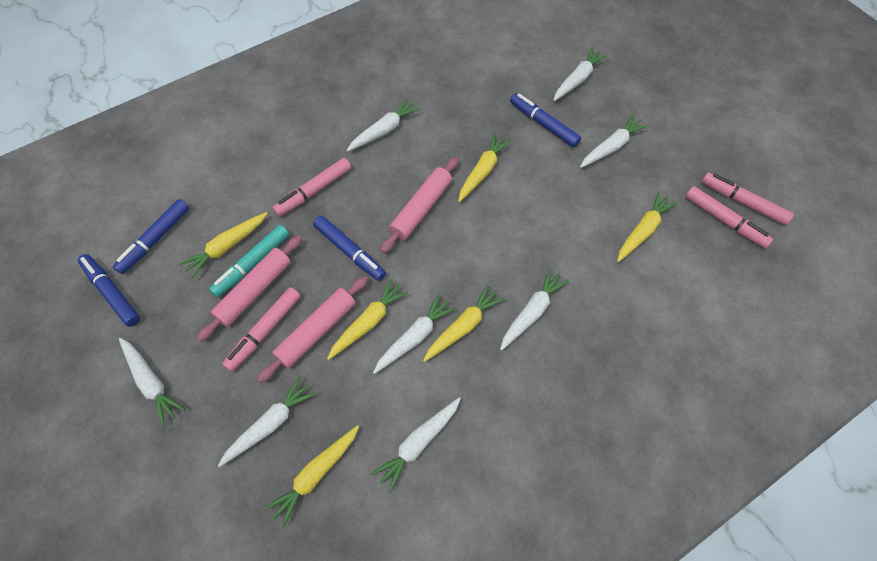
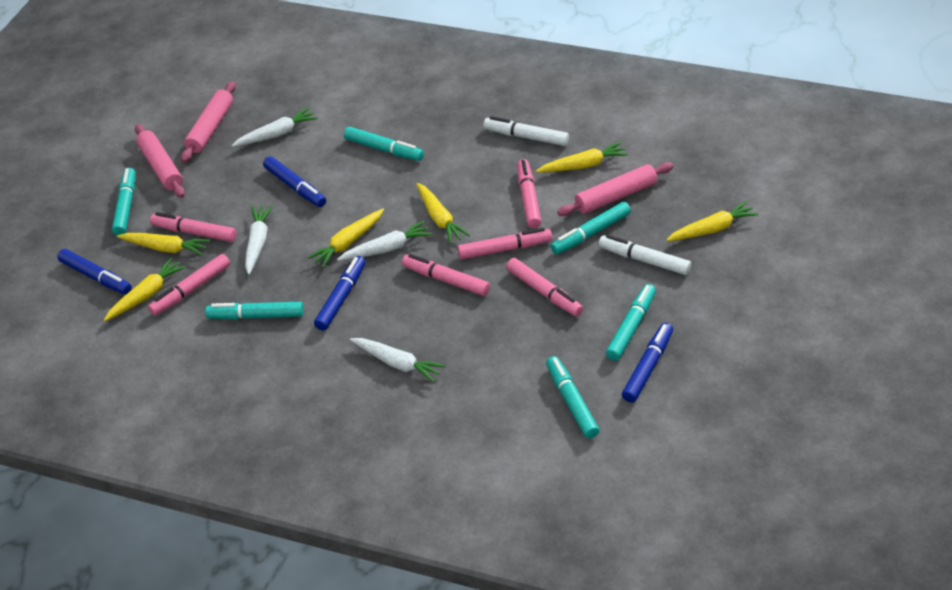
pink marker: [222,287,301,372] [272,158,351,216] [685,186,773,248] [702,173,794,225] = 4 -> [148,254,230,315] [150,212,237,242] [402,254,490,296] [458,228,552,259] [506,258,583,316] [517,159,541,228] = 6
turquoise marker: [209,225,289,297] = 1 -> [112,168,136,235] [205,302,304,320] [344,127,424,161] [546,356,599,439] [551,202,631,254] [606,284,656,361] = 6
white carrot: [119,338,185,426] [218,377,316,467] [346,98,421,152] [371,397,461,493] [373,294,457,374] [500,268,569,350] [553,47,608,101] [580,114,649,168] = 8 -> [232,107,318,147] [245,206,273,275] [337,221,432,261] [350,338,445,383] = 4
white marker: none = 0 -> [484,116,569,146] [599,235,691,275] = 2

